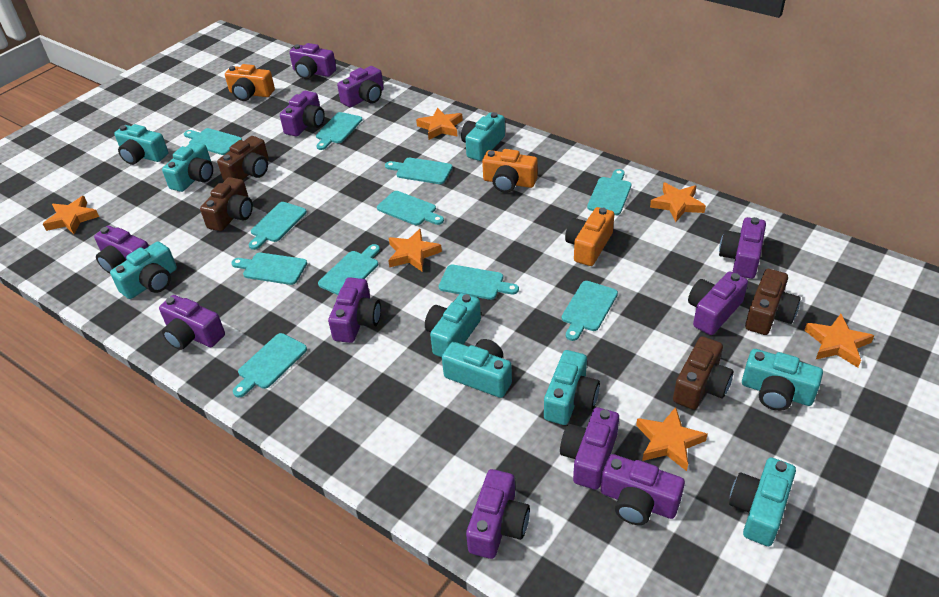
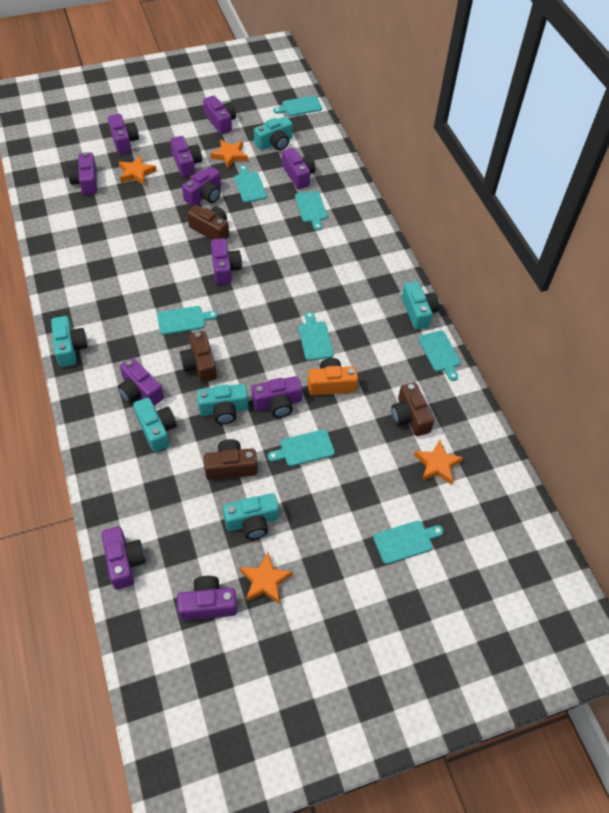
orange camera: [225,64,275,101] [482,149,538,193] [565,207,614,266] = 3 -> [308,358,358,396] = 1
orange star: [43,196,99,234] [388,229,442,272] [416,107,463,140] [636,407,708,471] [650,182,706,222] [804,314,875,368] = 6 -> [119,155,157,185] [210,140,248,169] [240,552,293,604] [414,440,464,485] = 4
turquoise camera: [110,241,177,299] [114,124,168,165] [162,142,213,192] [425,293,481,357] [442,339,512,398] [461,112,505,161] [544,350,600,425] [729,457,796,546] [742,349,823,411] = 9 -> [51,316,88,367] [133,397,177,452] [197,384,249,424] [223,493,279,539] [254,116,293,151] [402,281,439,330] = 6
turquoise cutting board: [184,128,242,155] [231,253,307,285] [233,333,307,397] [249,202,307,250] [316,112,362,150] [318,244,380,295] [377,191,444,225] [385,158,453,184] [439,265,519,300] [562,281,618,341] [587,169,631,215] = 11 -> [157,306,218,335] [234,165,267,203] [268,429,335,466] [273,96,322,116] [295,191,327,231] [298,311,334,361] [373,521,444,564] [418,331,461,381] = 8

